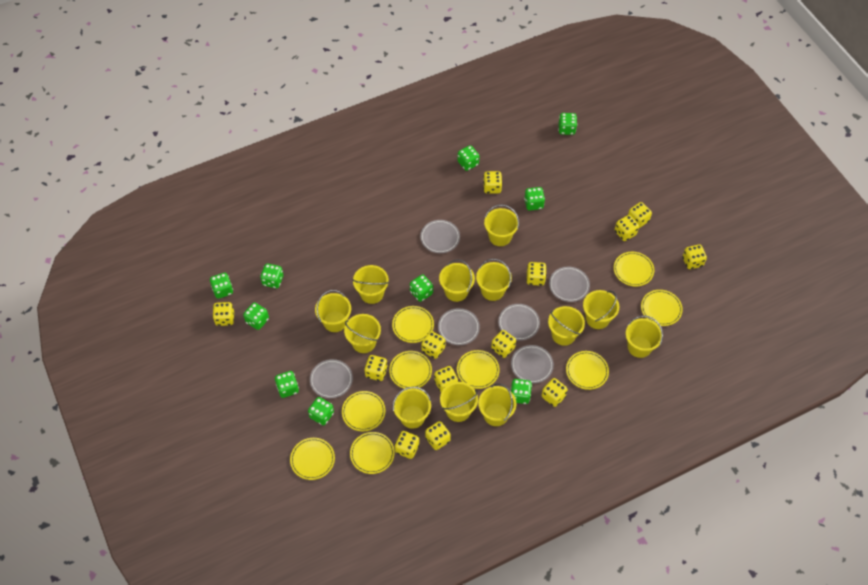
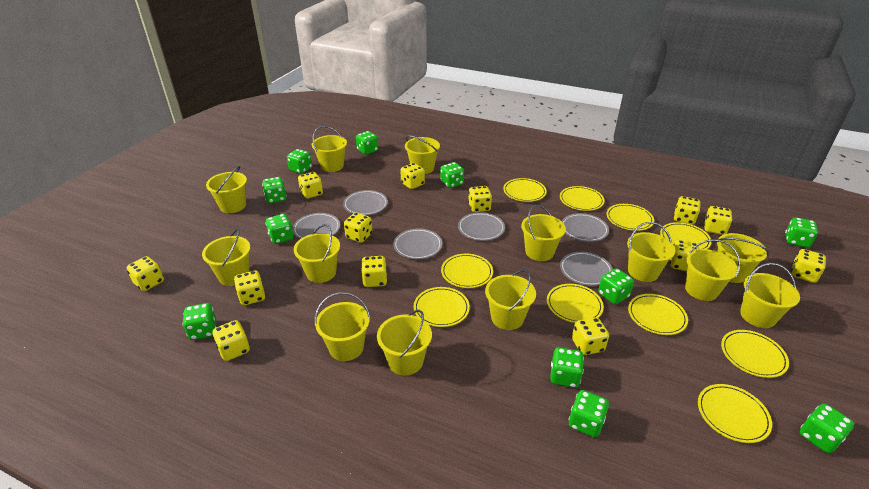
green dice: [210,273,233,299] [243,302,269,330] [260,263,283,288] [275,371,299,398] [308,397,334,425] [410,275,433,302] [457,145,479,171] [511,379,532,404] [524,187,545,210] [558,113,577,135] = 10 -> [182,303,216,340] [262,177,287,203] [265,214,294,244] [287,149,312,174] [356,131,378,155] [440,162,464,188] [550,347,584,388] [568,390,609,437] [598,268,634,304] [785,218,818,248] [800,404,854,453] = 11
yellow bucket: [315,290,351,332] [344,314,381,353] [352,265,389,304] [393,387,431,429] [439,259,475,302] [440,382,478,422] [476,259,512,301] [478,384,516,426] [484,204,519,246] [548,306,585,346] [583,290,619,329] [626,315,663,358] = 12 -> [202,229,250,286] [206,166,247,213] [294,224,340,283] [312,126,347,172] [314,292,370,361] [377,310,432,376] [405,136,440,174] [485,270,536,330] [521,205,566,261] [627,222,676,282] [685,239,740,301] [716,233,769,283] [740,263,800,328] = 13
yellow plate: [290,438,335,480] [342,391,385,431] [350,432,395,474] [389,351,432,389] [392,306,434,343] [457,350,500,389] [566,351,609,390] [614,252,654,286] [641,290,683,326] = 9 -> [414,287,470,327] [441,254,493,288] [503,178,547,202] [547,284,604,323] [560,186,604,211] [606,204,654,231] [628,294,688,335] [660,222,712,249] [698,384,772,443] [721,330,789,378] = 10

